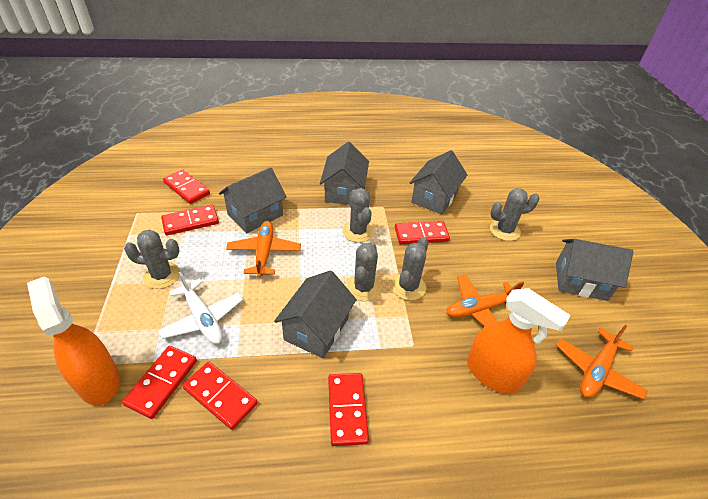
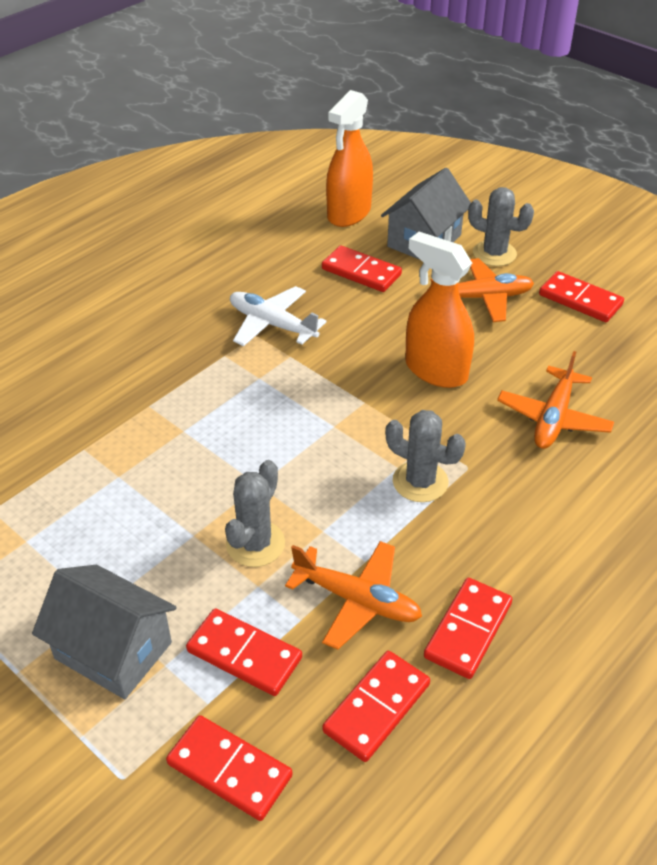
grey cactus: [124,229,180,289] [343,188,374,243] [346,242,381,301] [391,237,429,300] [490,188,539,241] = 5 -> [225,460,285,567] [385,410,466,502] [468,187,534,266] = 3
grey house: [219,168,287,233] [274,270,357,358] [320,142,369,205] [409,150,467,215] [556,239,633,301] = 5 -> [32,565,177,699] [381,168,471,260] = 2

